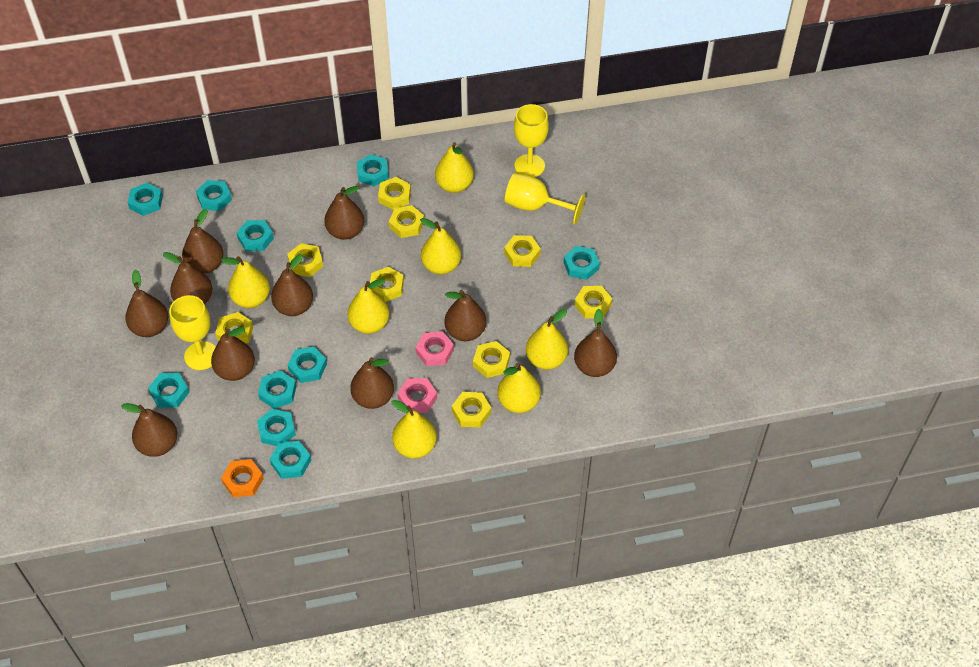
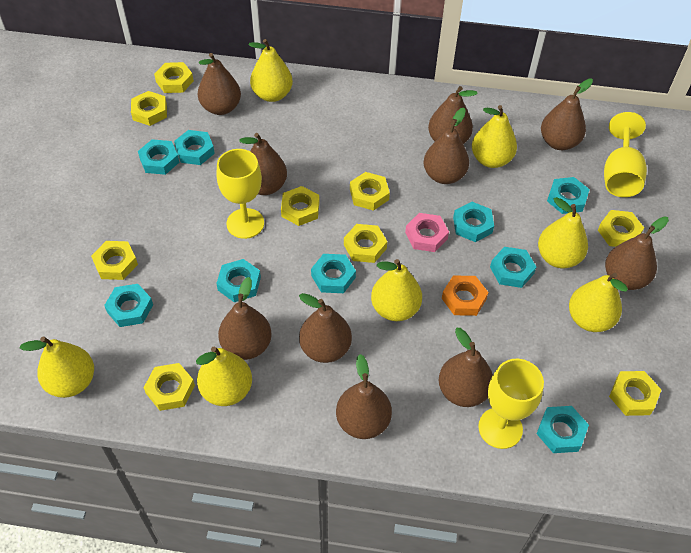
pink nut: [398,378,437,413] [415,331,454,366] = 2 -> [405,213,449,252] = 1
turquoise nut: [127,183,163,216] [148,373,189,408] [196,180,232,211] [237,220,274,251] [257,409,296,446] [258,370,296,409] [270,441,311,479] [288,347,327,383] [357,154,389,186] [564,246,600,280] = 10 -> [104,284,153,327] [138,139,179,175] [174,130,215,165] [216,259,261,302] [311,254,356,293] [453,202,494,242] [490,247,536,288] [536,406,589,453] [547,177,590,214] = 9

